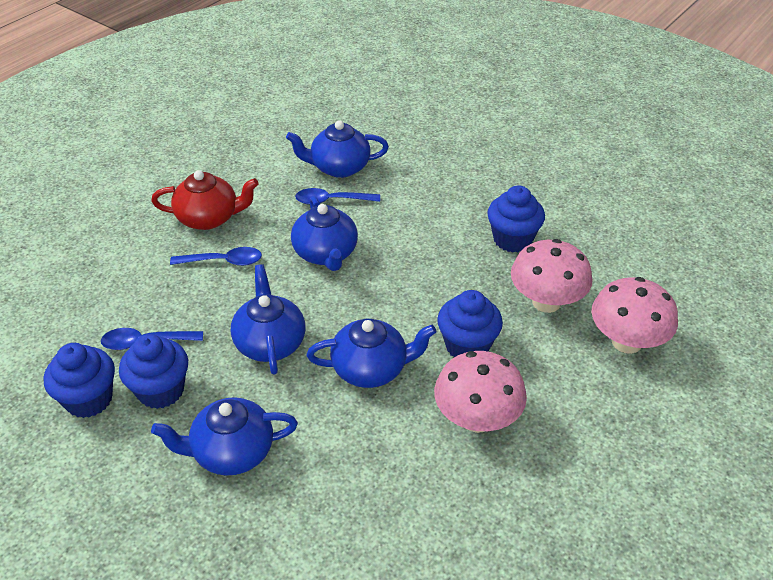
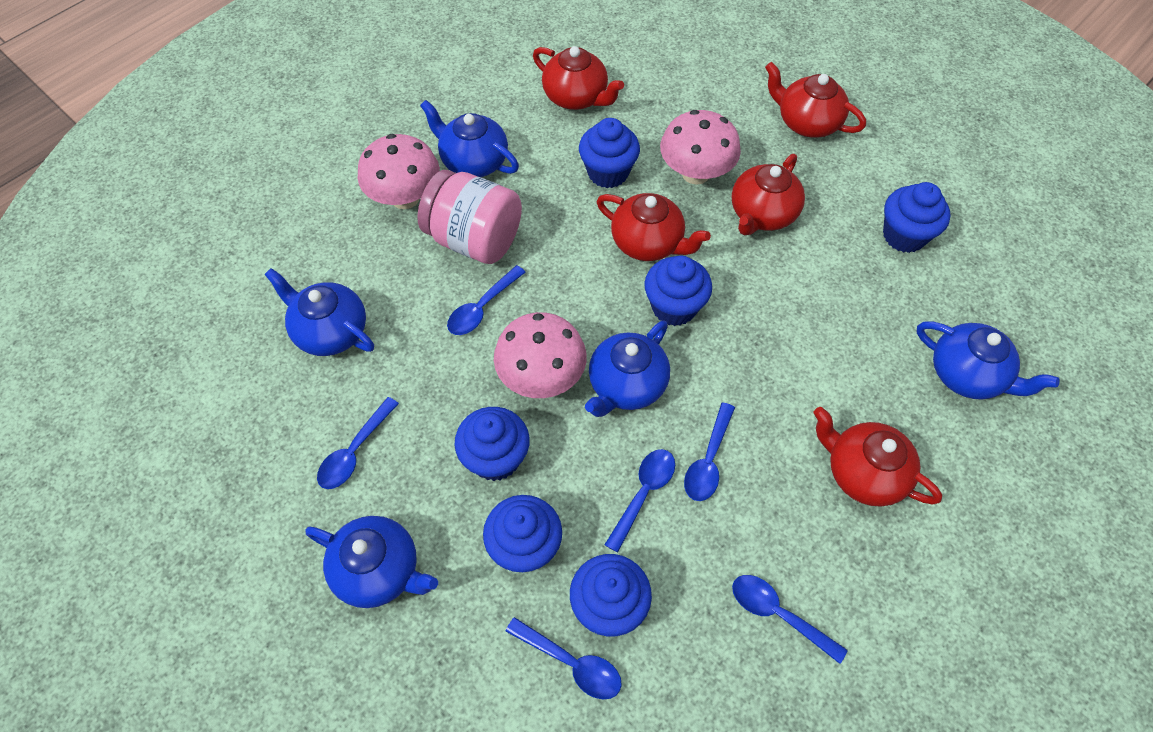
blue cupcake: [44,343,115,418] [119,334,188,409] [437,290,503,357] [487,185,545,252] = 4 -> [455,407,530,481] [483,495,562,572] [570,554,652,636] [579,118,640,188] [644,256,712,326] [883,182,951,253] = 6
blue spoon: [101,328,203,350] [170,247,262,266] [295,188,380,205] = 3 -> [317,397,399,489] [447,265,526,335] [505,617,622,699] [604,449,675,553] [684,403,735,501] [732,575,848,664] = 6
pink jar: none = 0 -> [417,170,522,264] = 1
red teapot: [151,170,259,230] = 1 -> [533,46,624,110] [597,193,711,261] [732,154,805,235] [765,62,866,138] [814,407,942,506] = 5

